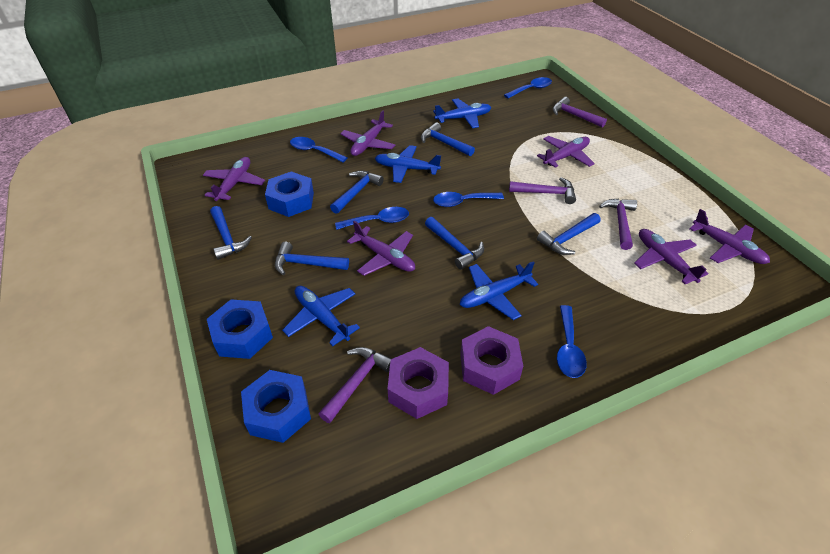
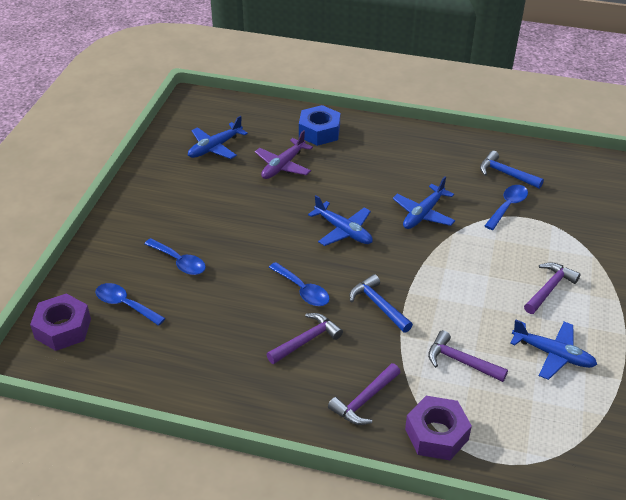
blue hammer: [210,206,252,260] [275,242,349,275] [330,170,384,214] [421,122,475,156] [425,217,484,270] [537,213,601,255] = 6 -> [350,274,413,333] [480,151,544,189] = 2
blue nut: [207,299,273,359] [241,370,311,443] [265,171,314,217] = 3 -> [299,105,340,146] = 1
blue spoon: [290,137,347,162] [335,207,409,230] [433,192,504,207] [504,77,552,99] [557,305,587,378] = 5 -> [95,283,165,326] [144,238,206,275] [269,262,330,306] [484,185,528,230] = 4
purple plane: [203,157,265,201] [340,110,395,156] [347,221,415,276] [537,136,595,168] [634,229,709,285] [689,209,770,264] = 6 -> [255,130,313,179] = 1

